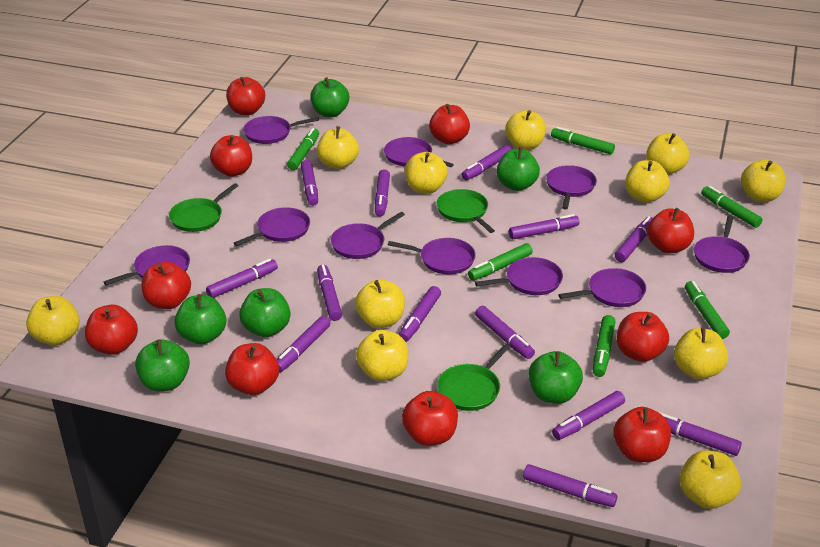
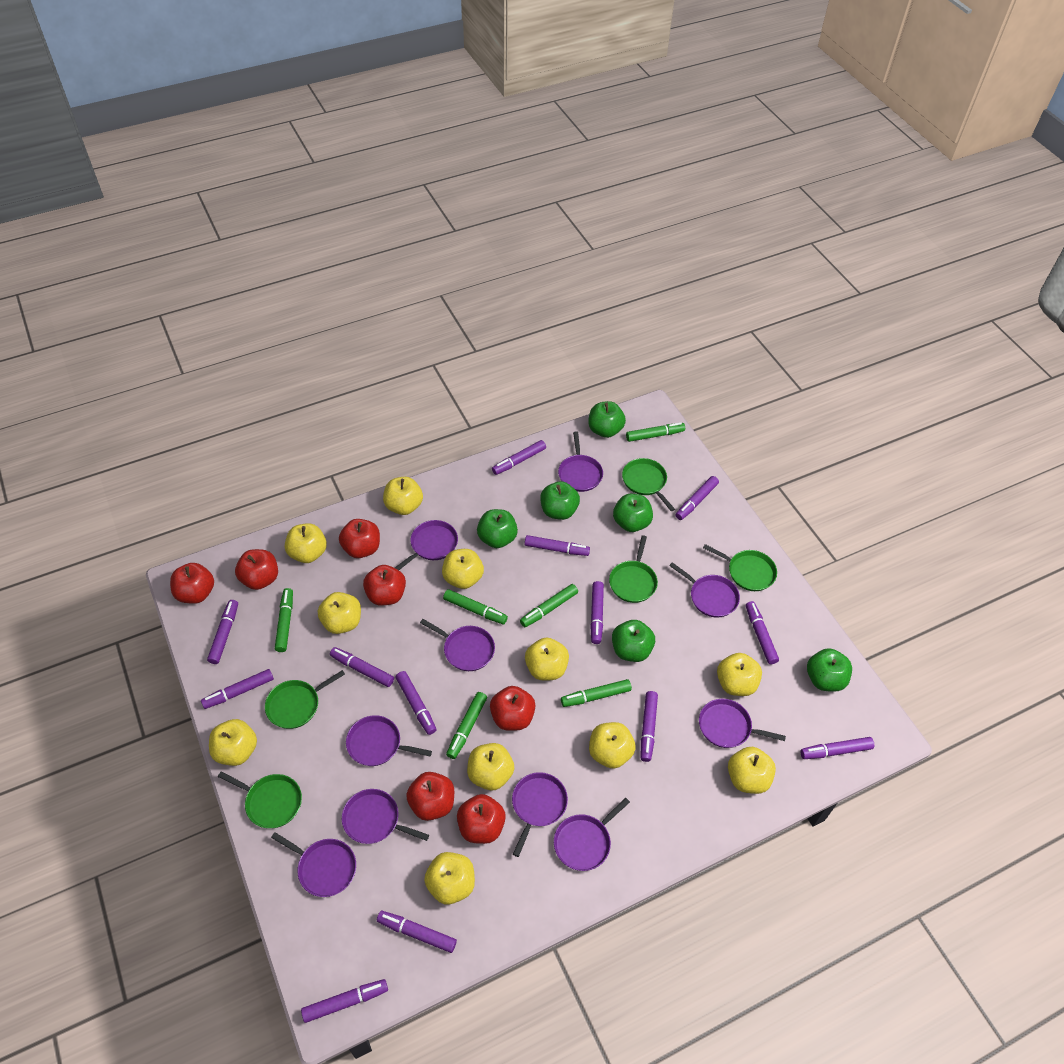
green pan: [169,183,238,232] [437,189,495,233] [437,343,511,411] = 3 -> [218,771,302,828] [265,670,345,729] [609,535,658,603] [622,458,675,511] [703,544,777,591] = 5
red apple: [85,305,138,355] [142,262,191,309] [210,135,252,177] [225,343,279,395] [226,77,265,115] [402,391,458,446] [429,104,470,144] [613,407,671,462] [617,312,669,362] [647,208,694,254] = 10 -> [170,563,214,604] [235,549,278,590] [339,519,380,558] [363,565,406,605] [406,772,454,821] [457,794,506,844] [490,686,536,731] = 7

